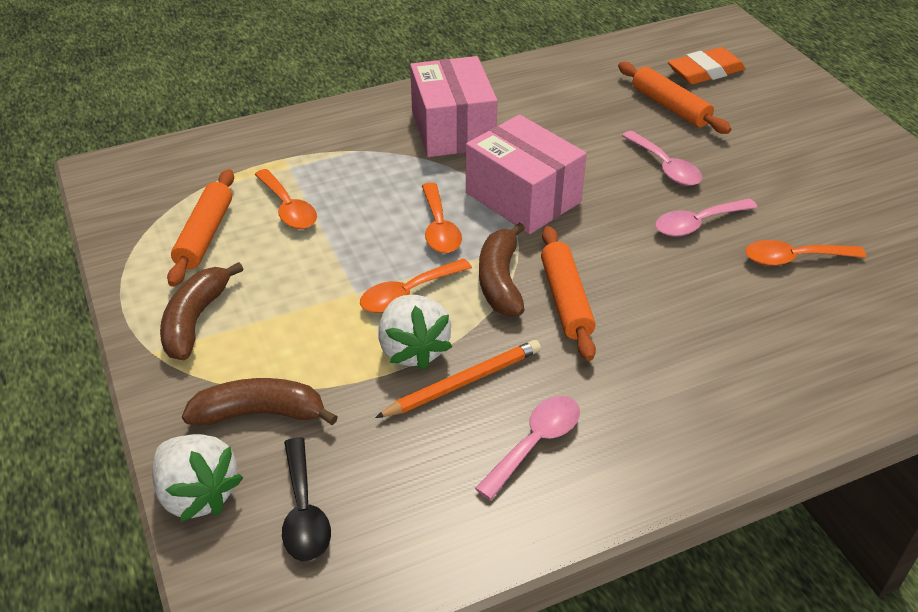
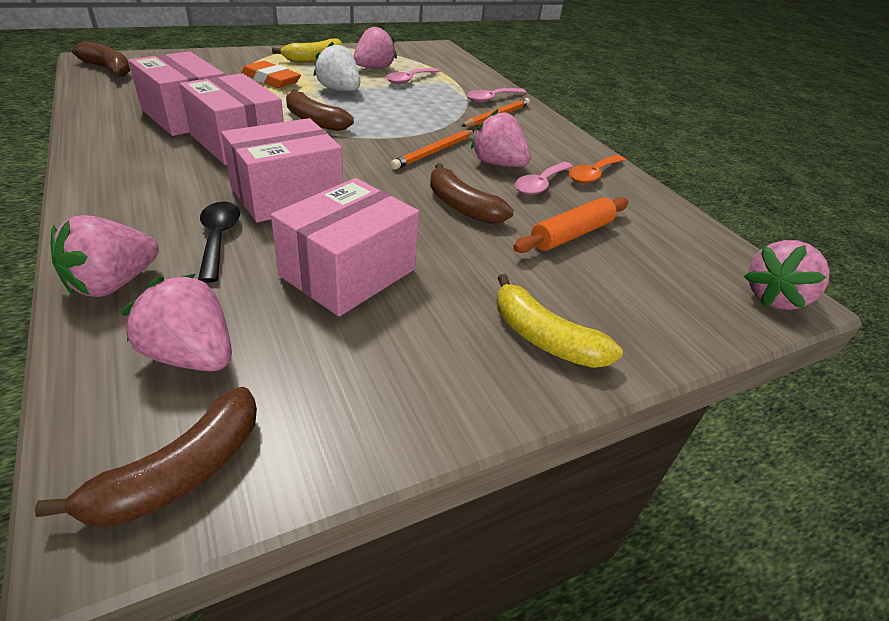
brown banana: [160,262,243,360] [182,378,338,426] [479,222,525,316] = 3 -> [35,387,257,527] [72,41,130,77] [286,90,354,131] [430,163,514,224] = 4
orange pencil: [375,340,541,418] = 1 -> [390,130,475,170] [462,98,530,127] = 2
orange rolling pin: [167,169,234,287] [541,226,596,361] [618,62,731,134] = 3 -> [513,197,628,253] = 1
orange spoon: [254,169,317,229] [360,258,472,313] [422,183,462,253] [745,240,866,266] = 4 -> [569,155,626,183] = 1
pink box: [410,56,498,157] [466,115,587,234] = 2 -> [128,51,225,136] [180,73,284,165] [221,118,343,222] [271,178,419,317] = 4
pink strawberry: none = 0 -> [51,215,159,297] [121,274,232,371] [353,25,397,69] [471,109,531,167] [744,240,830,310] = 5
white strawberry: [152,434,243,522] [378,295,452,370] = 2 -> [313,41,360,91] = 1
yellow banana: none = 0 -> [272,38,343,63] [497,274,623,368] = 2

